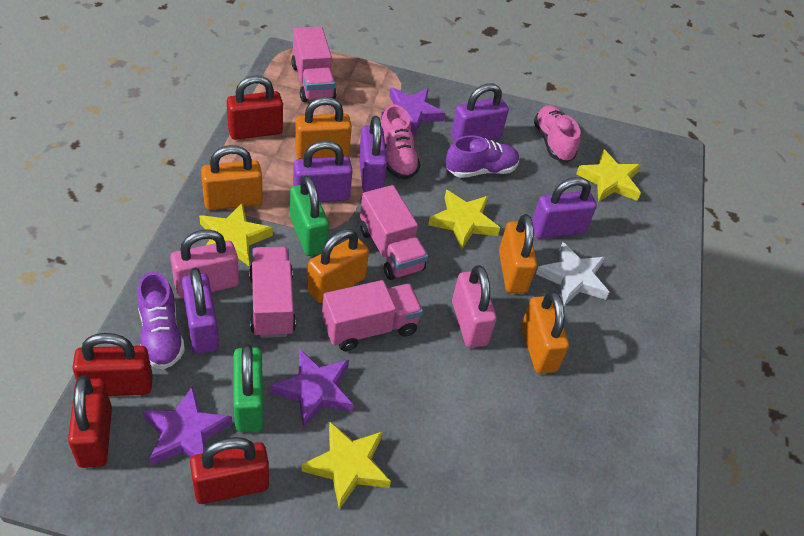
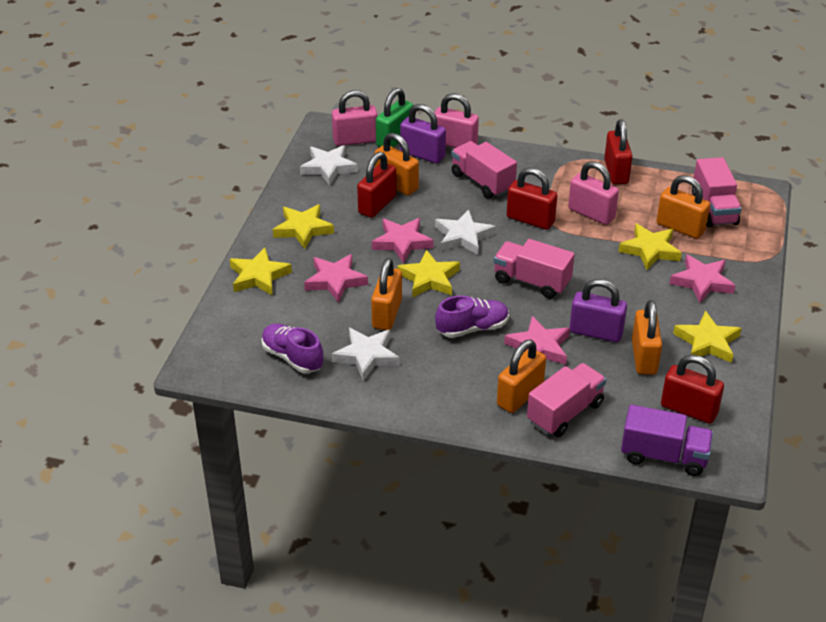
green padlock: [233,344,264,432] [290,175,329,256] = 2 -> [376,88,413,147] = 1
pink padlock: [170,229,239,298] [452,265,497,348] = 2 -> [332,90,378,146] [434,93,479,148] [568,161,619,225] = 3
pink shoe: [381,104,420,179] [534,105,580,162] = 2 -> none = 0
pink star: none = 0 -> [304,254,368,303] [372,218,434,263] [504,316,570,365] [670,254,736,303] = 4
purple padlock: [182,268,219,354] [293,141,353,202] [359,116,387,192] [451,84,509,141] [532,177,597,239] = 5 -> [400,104,446,163] [570,279,627,342] = 2
purple star: [142,386,232,466] [270,349,354,429] [381,87,445,136] = 3 -> none = 0
purple truck: none = 0 -> [621,405,713,476] = 1
white star: [536,242,609,306] = 1 -> [300,145,358,186] [332,328,400,381] [435,210,496,255] = 3
yellow star: [199,203,273,266] [302,422,391,510] [428,190,500,250] [576,149,641,202] = 4 -> [230,248,292,296] [273,204,334,249] [397,250,460,298] [618,224,682,270] [673,311,742,363] = 5

